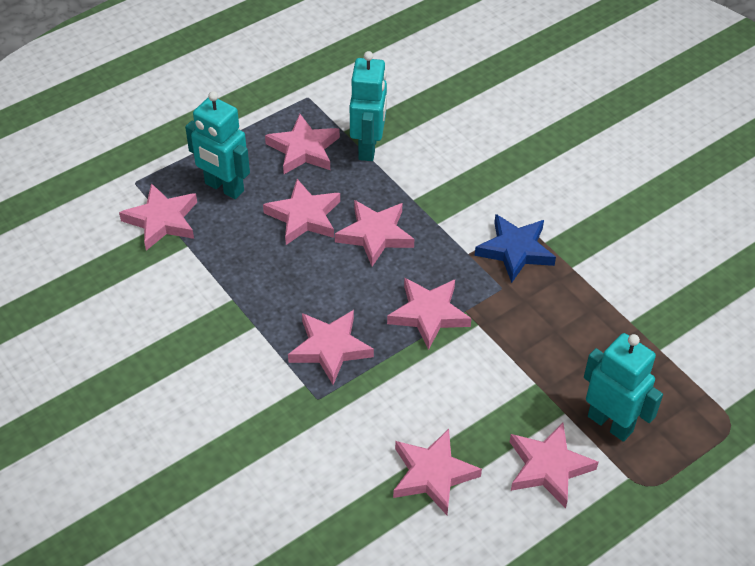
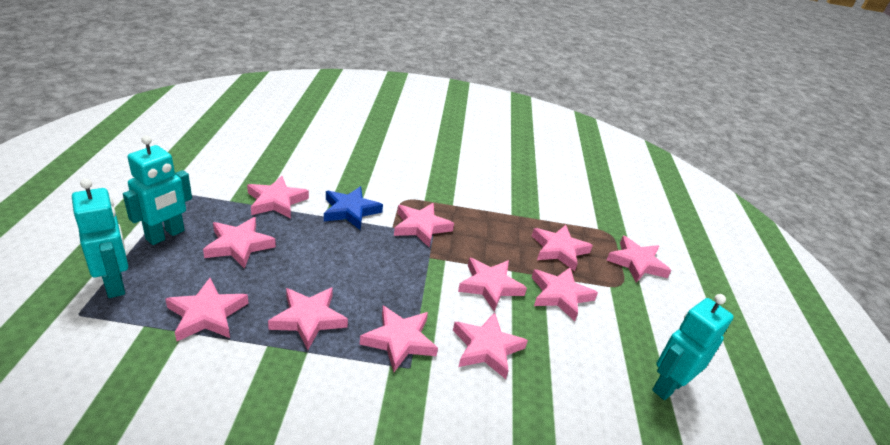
pink star: [119,183,197,251] [263,179,340,245] [265,114,340,174] [288,310,374,385] [335,200,414,267] [387,278,472,350] [393,429,482,515] [510,422,599,509] = 8 -> [165,278,249,341] [203,217,276,269] [247,176,309,219] [268,287,348,350] [360,305,438,372] [394,203,454,248] [453,312,528,379] [458,257,527,311] [531,267,598,321] [532,225,593,271] [607,236,671,283] = 11

